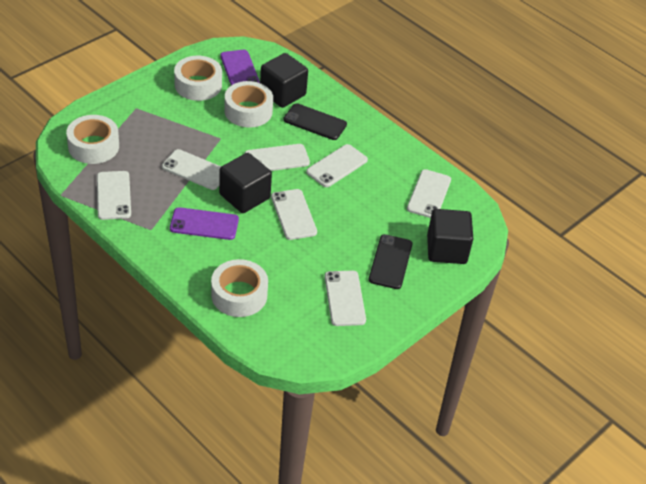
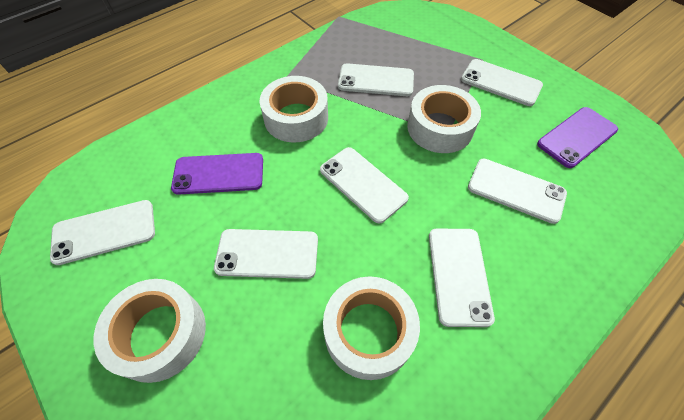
black cube: [219,153,272,213] [260,53,308,108] [427,209,473,264] = 3 -> none = 0
black phone: [283,103,347,140] [369,234,412,289] = 2 -> none = 0

